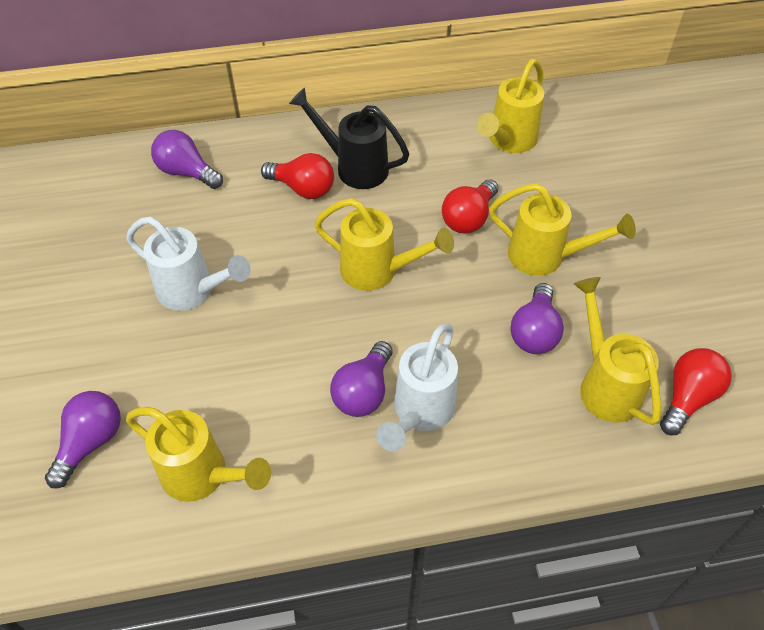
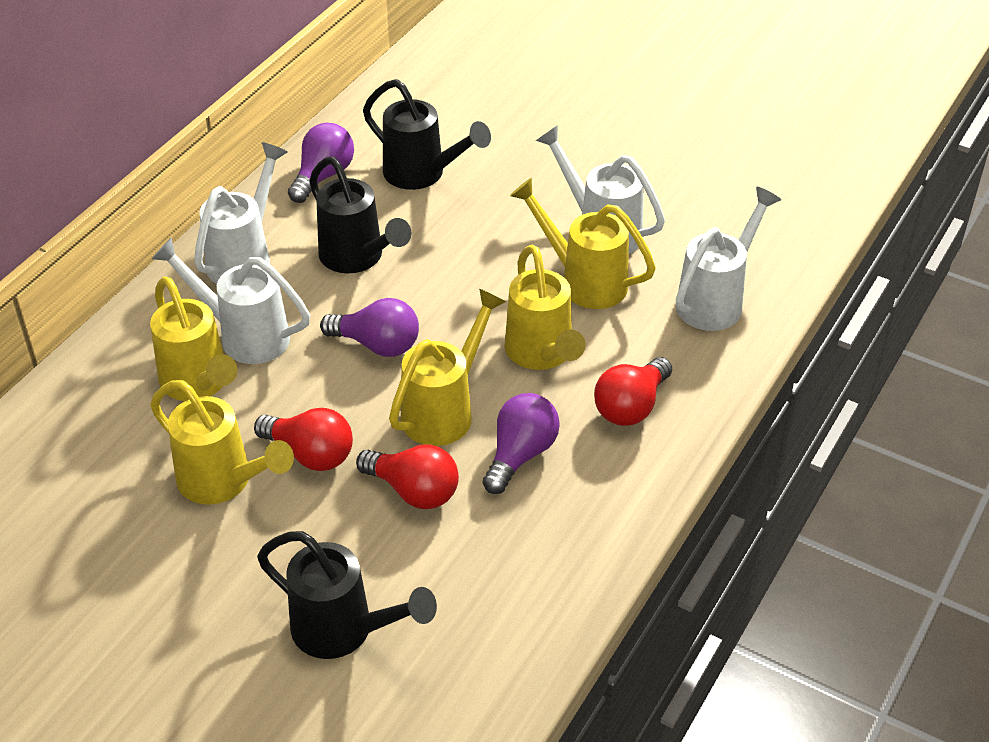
black watering can: [289,87,409,189] = 1 -> [257,531,437,659] [310,157,411,273] [363,79,491,190] = 3
purple light bulb: [45,391,121,488] [151,130,223,189] [330,341,393,417] [510,283,564,354] = 4 -> [288,123,354,203] [320,298,419,357] [483,393,560,494] = 3
white watering can: [126,217,251,311] [376,323,458,451] = 2 -> [152,238,310,364] [194,142,287,284] [536,125,665,254] [676,186,781,331] = 4

